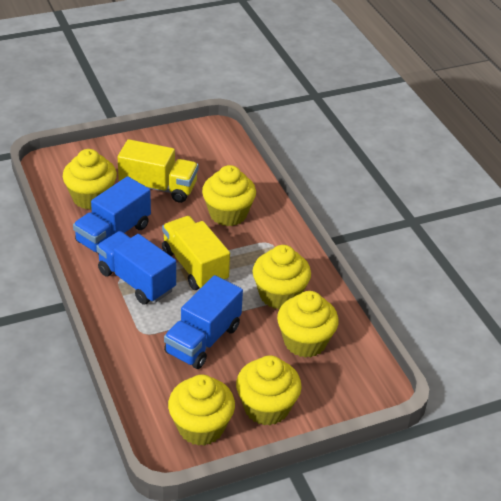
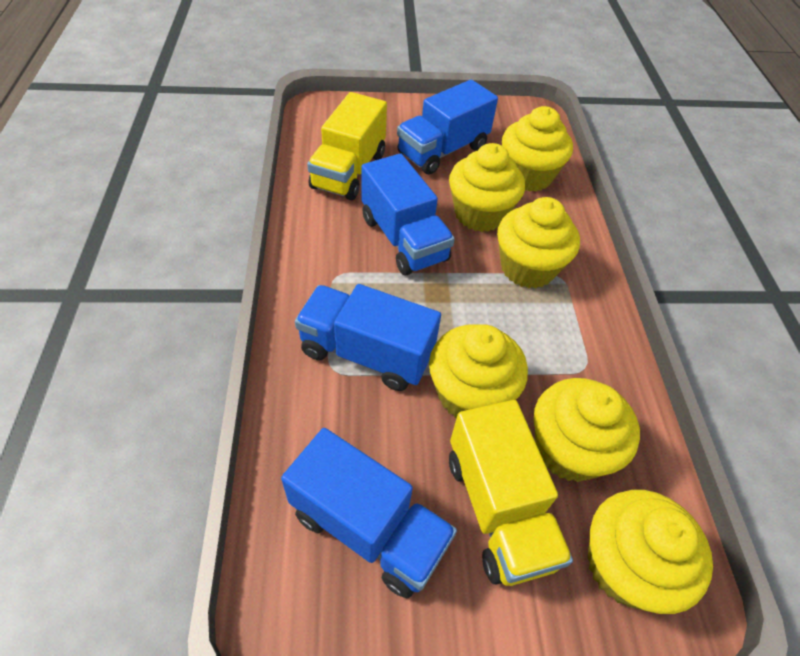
blue truck: [73,176,151,255] [96,231,176,305] [164,275,243,369] = 3 -> [281,428,457,598] [295,284,441,391] [361,154,455,276] [397,80,498,175] = 4

